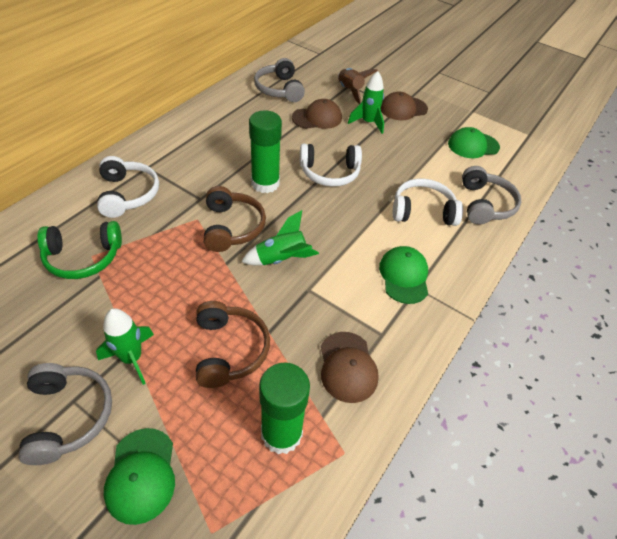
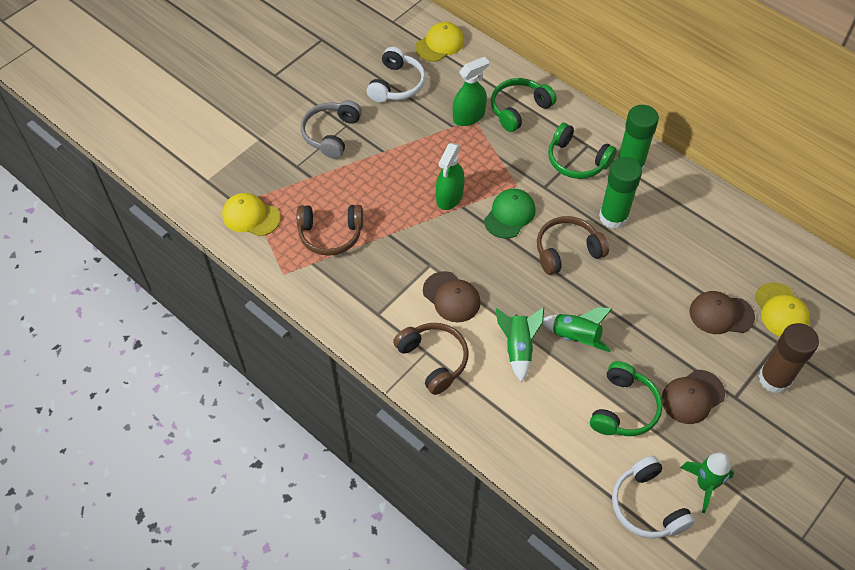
brown glue stick: none = 0 -> [759,323,819,393] = 1
brown headphones: [196,301,270,388] [204,186,266,252] = 2 -> [297,205,363,256] [393,323,469,395] [537,216,609,275] = 3
brown rocket: [338,68,378,104] = 1 -> none = 0
green cap: [104,428,175,525] [379,246,428,304] [448,127,500,158] = 3 -> [484,189,536,239] = 1
green headphones: [37,221,122,279] = 1 -> [491,78,556,132] [548,123,617,179] [590,361,663,436] = 3
green spray bottle: none = 0 -> [436,143,465,210] [453,57,489,126] = 2
grey headphones: [18,363,112,465] [254,58,305,102] [462,166,521,225] = 3 -> [301,100,362,159] = 1
white headphones: [97,156,159,218] [300,144,362,187] [393,179,463,226] = 3 -> [367,47,425,102] [612,456,695,538] = 2
yellow cap: none = 0 -> [222,193,281,236] [415,22,464,62] [755,282,810,336] = 3

